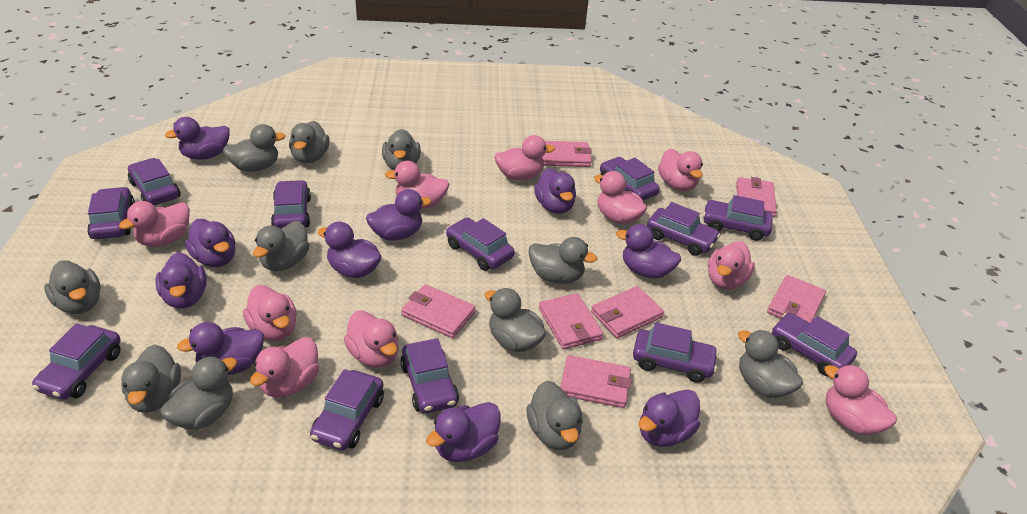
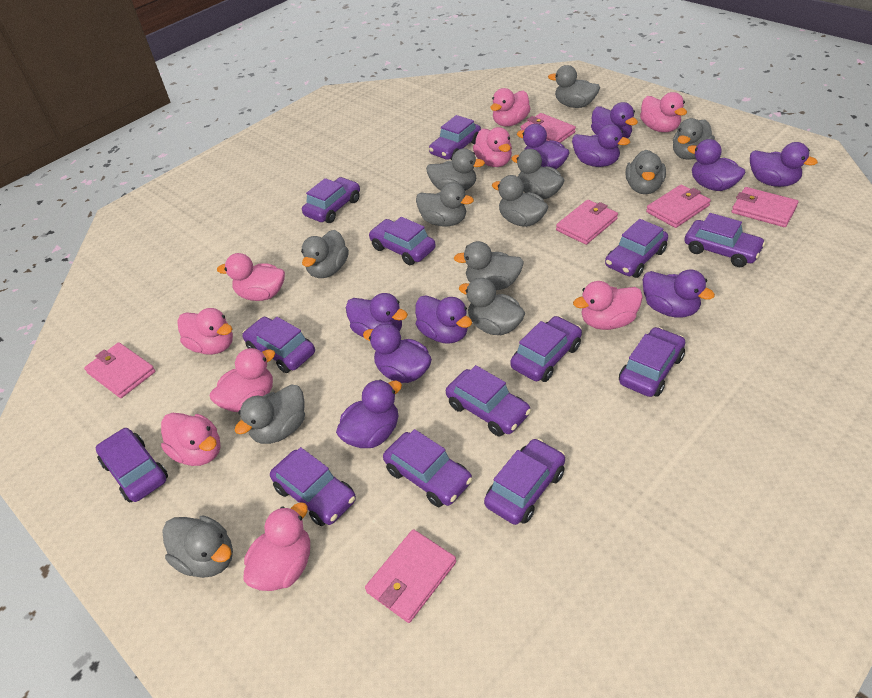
grey duck: [44,261,101,314] [121,344,181,413] [160,356,237,429] [223,124,286,172] [253,221,310,271] [289,121,330,163] [382,129,421,170] [485,288,546,352] [526,381,583,450] [529,237,597,284] [738,330,803,398] = 11 -> [162,515,233,578] [234,385,305,444] [301,230,349,278] [416,182,474,226] [426,148,485,191] [454,241,524,290] [459,278,525,335] [492,175,548,227] [511,149,565,199] [548,65,600,108] [626,149,666,194] [673,118,715,160] = 12
pink duck: [119,201,190,247] [243,285,297,341] [250,337,319,398] [344,311,399,368] [385,161,449,208] [494,135,555,180] [594,171,647,224] [658,149,703,191] [708,241,755,289] [824,365,897,435] = 10 -> [161,413,221,466] [177,308,233,355] [210,348,275,412] [217,253,285,301] [243,502,310,591] [473,127,512,167] [490,88,531,126] [573,281,643,330] [640,92,687,132] = 9
pink wallet: [401,284,476,338] [539,293,603,350] [542,141,592,167] [560,355,632,408] [591,286,664,338] [736,177,777,217] [767,275,826,323] = 7 -> [84,342,155,398] [365,529,456,623] [520,113,576,143] [556,200,618,245] [646,185,711,228] [732,187,799,227] = 6
purple car: [32,323,121,400] [87,187,135,239] [128,158,180,206] [271,180,311,229] [310,369,384,450] [400,338,459,414] [446,217,515,271] [600,157,660,201] [633,322,719,383] [647,202,720,256] [703,195,773,241] [772,313,857,376] = 12 -> [96,428,168,503] [242,317,315,373] [270,447,356,526] [302,177,360,223] [369,217,436,265] [383,429,473,507] [429,115,481,160] [446,365,531,437] [484,438,565,525] [510,316,582,382] [605,219,668,278] [619,327,685,397] [685,213,766,267] = 13

